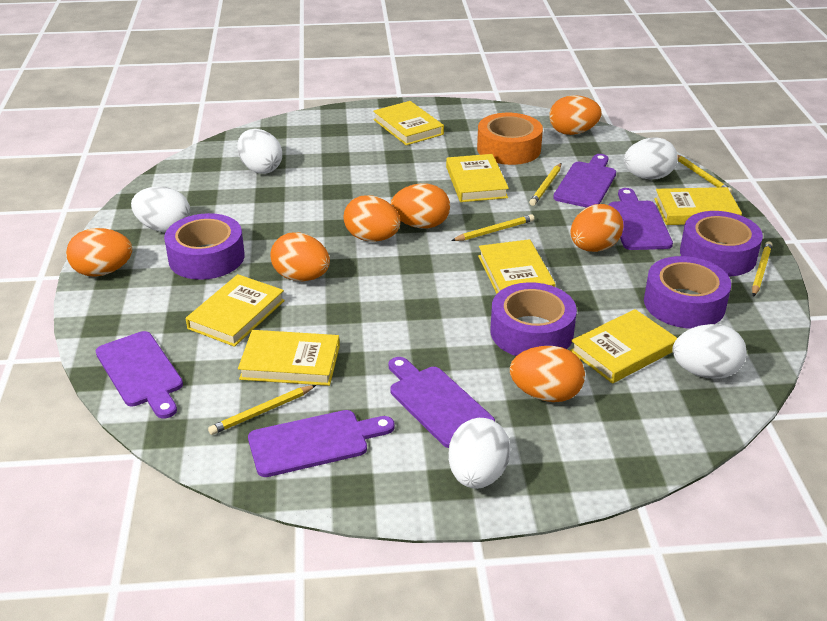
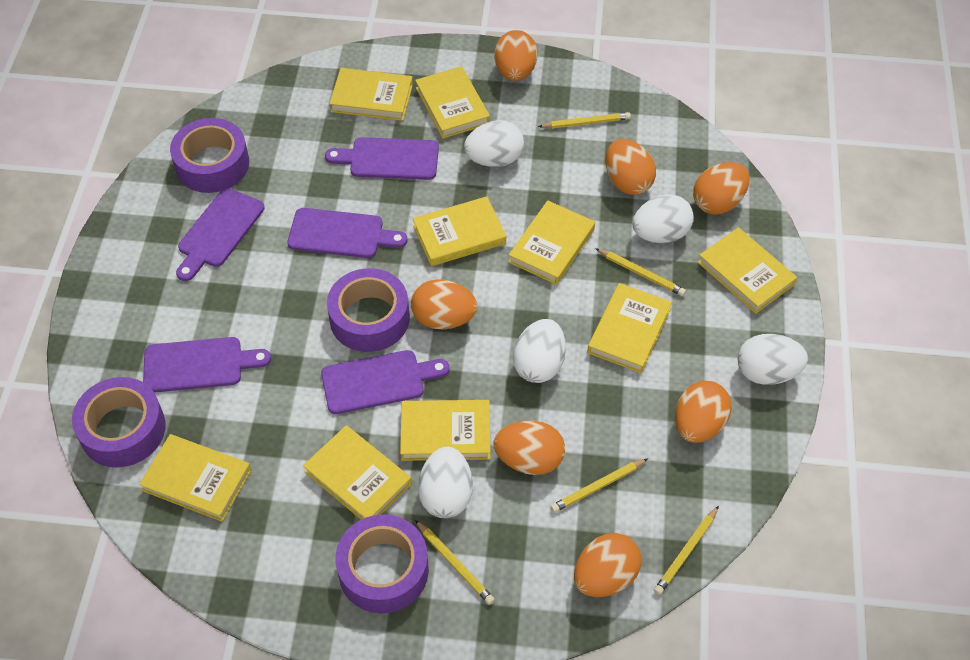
orange tape: [477,113,543,165] = 1 -> none = 0
yellow book: [186,274,285,347] [238,330,340,386] [373,101,444,145] [446,154,509,202] [478,239,556,294] [570,309,677,384] [654,187,742,225] = 7 -> [139,434,251,522] [303,425,412,520] [329,68,413,121] [400,400,491,461] [413,196,506,266] [415,66,490,139] [509,200,595,285] [587,283,672,373] [698,227,797,314] = 9

